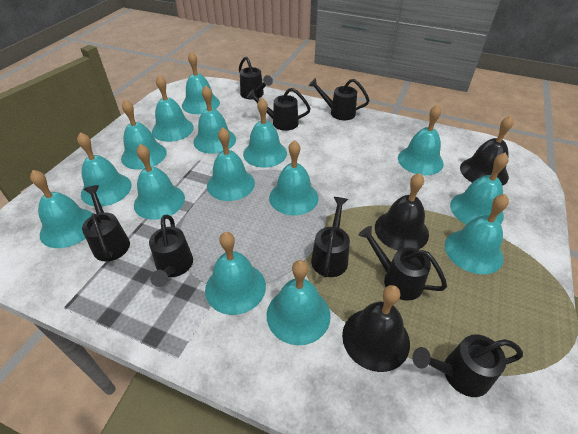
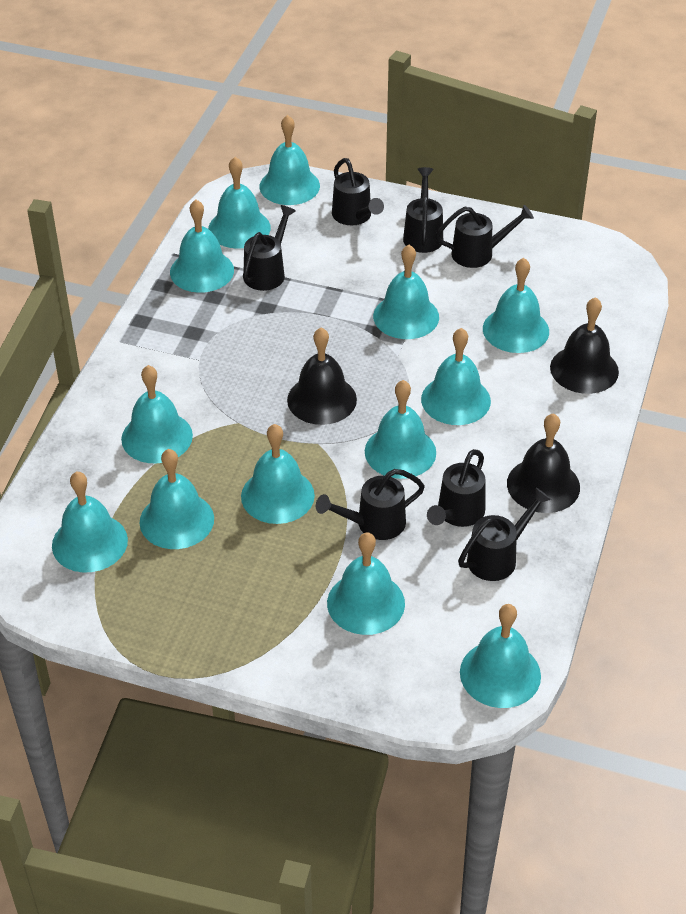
black watering can: [82,185,130,261] [149,215,193,287] [239,56,273,99] [247,88,311,131] [309,78,370,120] [311,197,350,277] [358,226,447,301] [412,335,523,397] = 8 -> [243,205,296,291] [316,469,425,540] [332,158,384,225] [403,167,443,253] [427,449,485,527] [435,205,534,268] [458,488,552,581] = 7
turquoise bell: [30,170,93,248] [77,132,132,207] [121,99,167,170] [134,144,185,220] [152,75,194,142] [182,51,220,114] [193,85,236,154] [205,232,266,315] [207,127,255,201] [243,98,287,168] [267,260,331,345] [269,140,319,215] [398,105,444,175] [445,194,509,275] [450,152,509,224] = 15 -> [52,471,128,572] [121,365,193,463] [139,449,214,549] [170,200,234,293] [208,157,271,249] [241,424,315,524] [260,115,320,205] [327,532,405,635] [365,380,436,479] [373,245,439,339] [421,328,491,425] [460,604,541,708] [483,258,549,353] = 13

